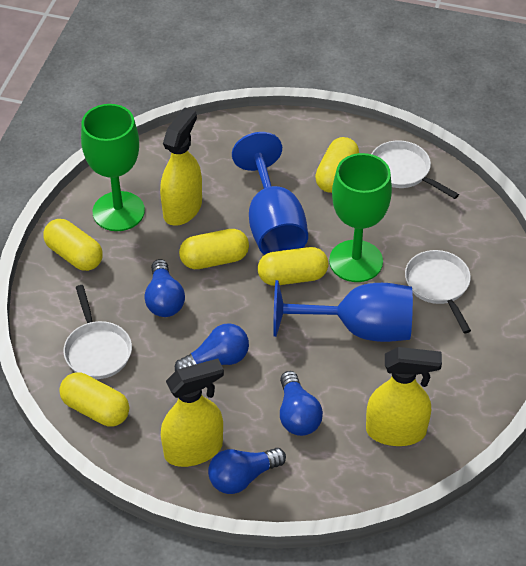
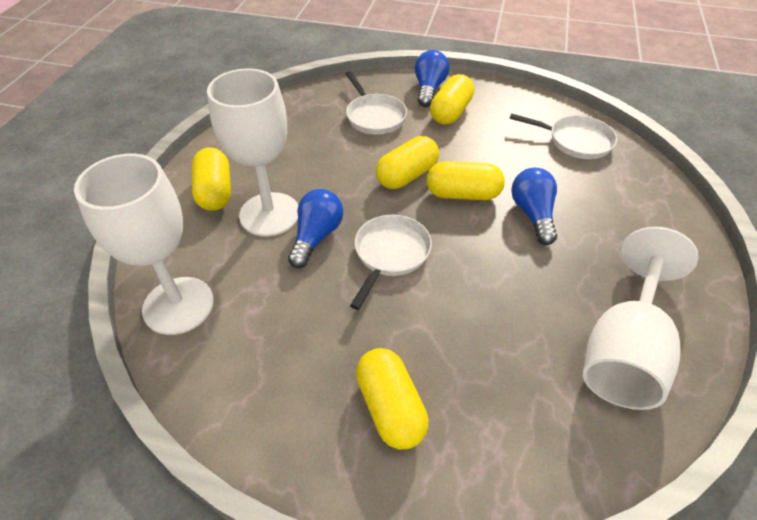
blue goblet: [232,132,308,255] [273,280,413,342] = 2 -> none = 0
blue light bulb: [144,259,185,317] [175,323,249,371] [208,448,286,494] [280,371,323,436] = 4 -> [288,189,343,268] [415,50,449,107] [511,168,557,245] = 3
green goblet: [81,104,145,231] [329,153,392,282] = 2 -> none = 0
white goblet: none = 0 -> [74,153,214,335] [207,68,298,236] [583,227,698,410] = 3
yellow spray bottle: [160,108,202,226] [161,358,224,467] [366,347,442,446] = 3 -> none = 0

